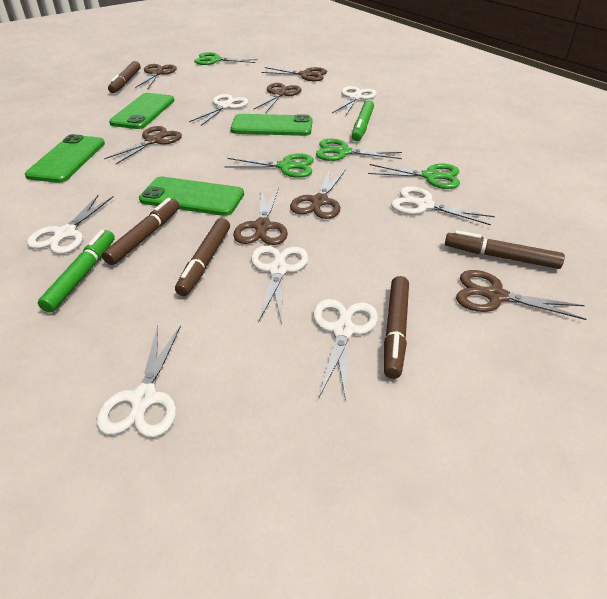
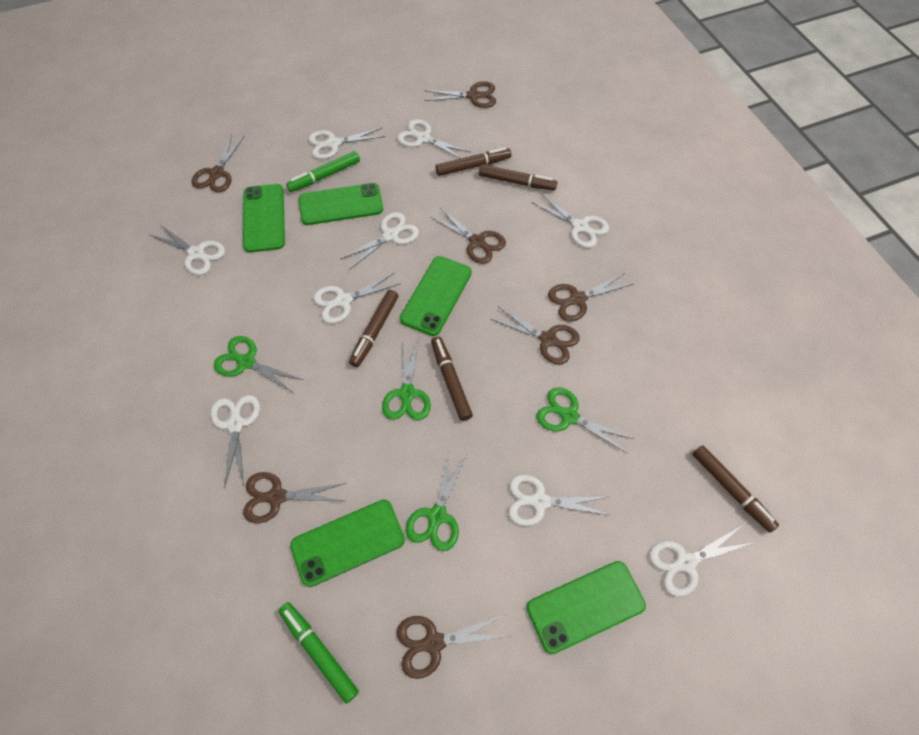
green phone: [25,134,105,183] [109,93,174,129] [139,177,244,216] [231,114,312,136] = 4 -> [243,184,285,253] [290,500,405,587] [299,183,383,225] [400,256,472,336] [527,561,646,654] = 5
white scissors: [27,195,113,254] [97,325,181,437] [189,94,249,126] [251,246,308,323] [313,299,378,400] [332,86,377,116] [391,186,495,225] = 7 -> [150,224,225,275] [210,395,260,489] [309,128,385,159] [313,272,401,324] [341,212,419,269] [397,119,470,159] [508,475,610,526] [532,194,609,248] [649,526,752,597] = 9

